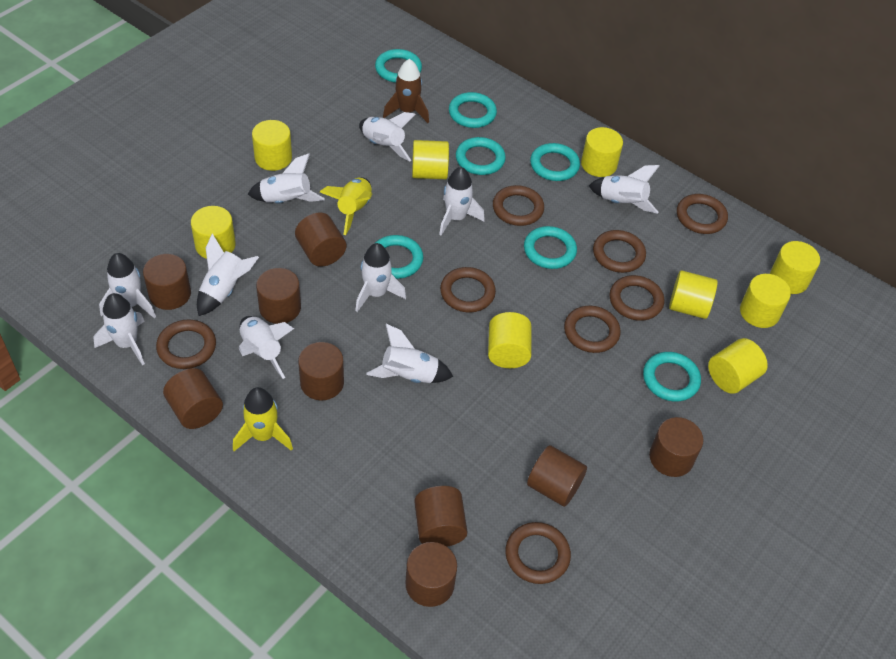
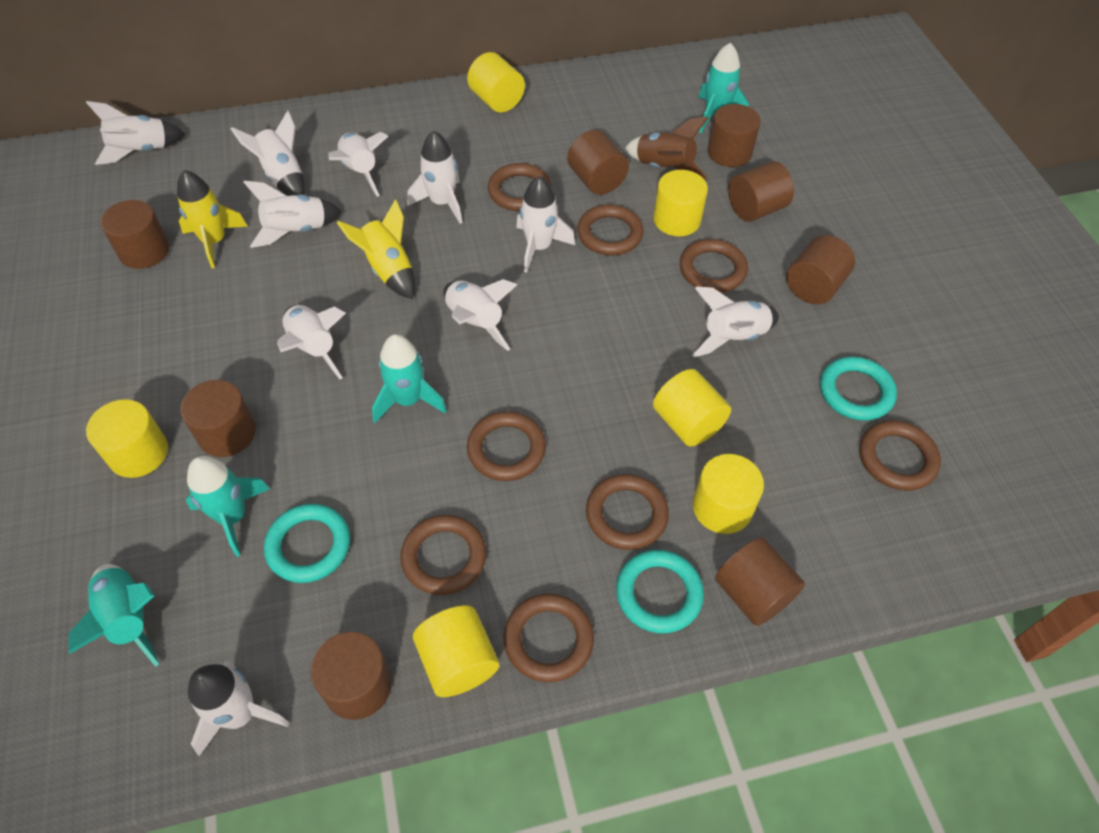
brown cylinder: [143,254,191,310] [163,368,223,429] [256,268,301,324] [295,213,346,267] [298,342,344,401] [405,542,457,607] [414,486,467,547] [527,445,587,507] [649,417,703,477] = 9 -> [100,200,170,269] [180,380,256,457] [311,632,392,720] [567,130,629,195] [707,104,761,167] [715,537,805,626] [728,161,794,222] [786,235,855,304] = 8
turquoise ring: [374,235,423,279] [375,49,422,83] [449,92,497,128] [456,137,506,175] [524,226,577,269] [530,143,580,181] [643,352,701,402] = 7 -> [264,504,350,583] [616,550,704,634] [820,356,897,421] = 3
turquoise rocket: none = 0 -> [69,564,159,667] [186,456,270,557] [372,334,447,423] [698,43,749,133] = 4
yellow cylinder: [191,206,236,259] [252,120,292,171] [412,140,449,179] [488,312,532,368] [581,127,623,177] [669,270,718,319] [708,338,768,394] [740,274,791,328] [770,241,820,294] = 9 -> [86,399,168,478] [413,605,499,697] [467,52,525,112] [653,170,708,236] [653,369,731,446] [693,454,764,534] = 6

